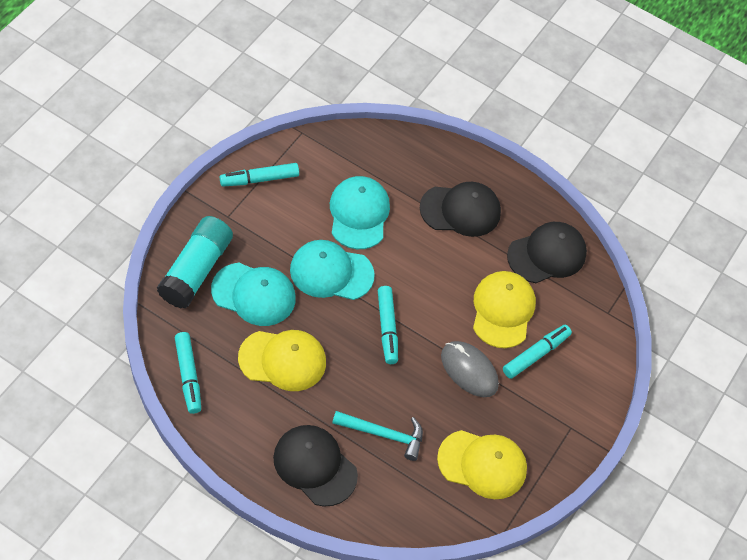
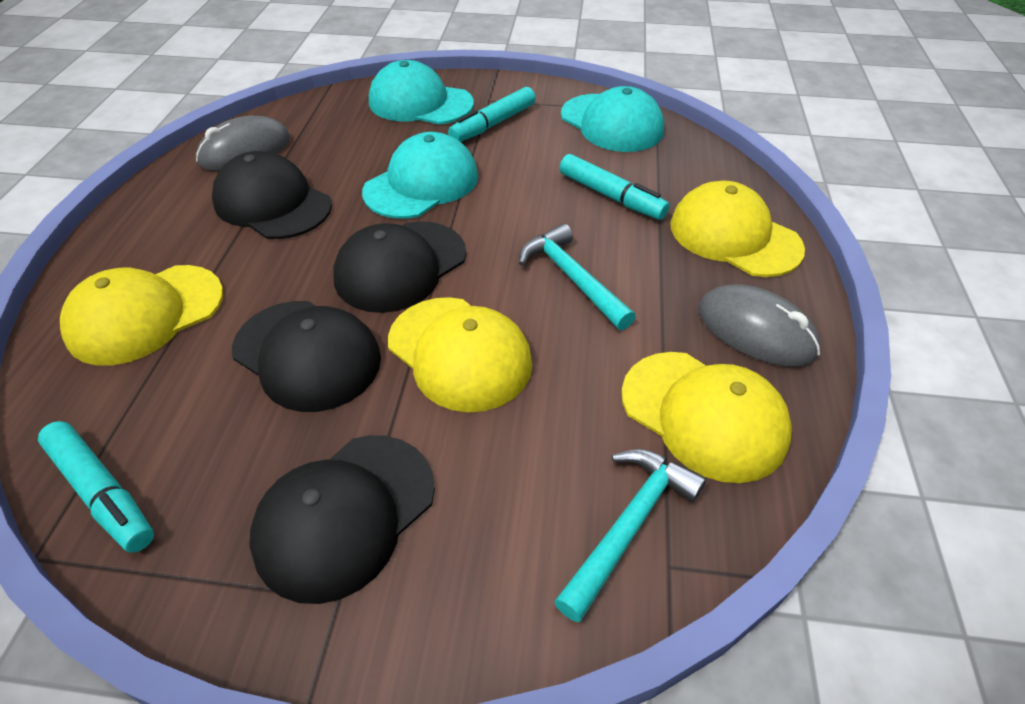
black cap: [273,425,358,507] [420,182,501,237] [507,222,587,283] = 3 -> [212,151,332,239] [232,301,381,412] [250,435,435,604] [333,221,466,313] = 4
grey mouse: [441,341,499,397] = 1 -> [196,116,291,171] [698,285,820,367] = 2
turquoise glue stick: [157,216,233,308] = 1 -> none = 0
turquoise hammer: [332,411,423,461] = 1 -> [519,224,636,330] [554,449,706,622] = 2
turquoise marker: [175,332,201,414] [220,163,299,187] [378,286,398,364] [503,325,572,379] = 4 -> [38,421,154,553] [448,87,536,142] [559,154,670,220] = 3
yellow cap: [238,330,326,391] [437,430,527,499] [473,271,536,348] = 3 -> [60,265,223,366] [388,297,532,412] [621,352,792,483] [670,181,805,277] = 4

